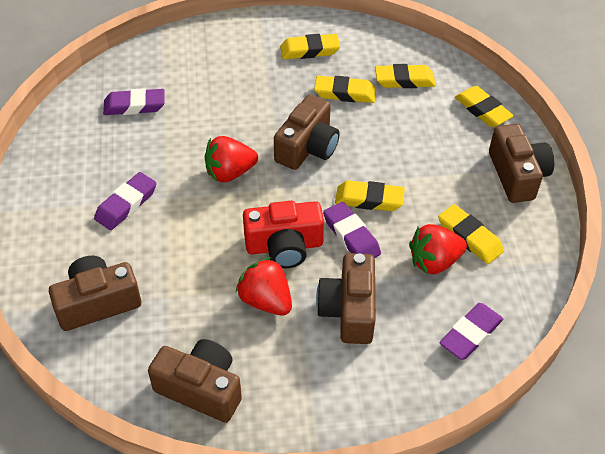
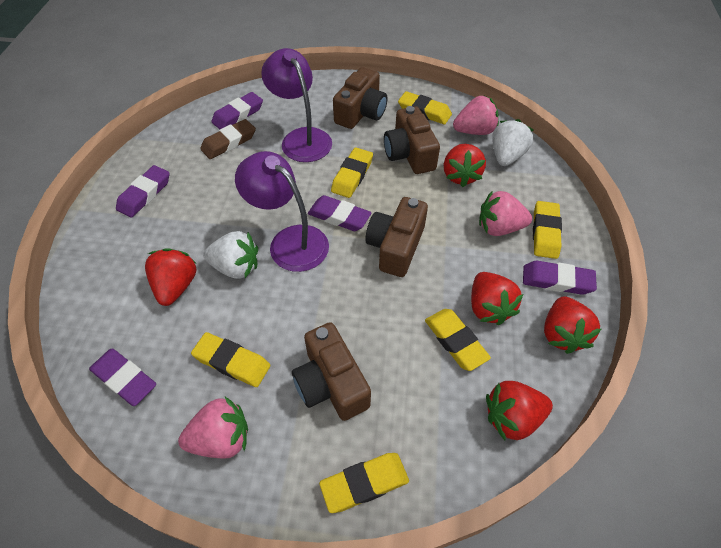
brown camera: [49,256,141,331] [148,339,242,423] [274,94,340,170] [316,253,375,344] [489,124,554,203] = 5 -> [292,322,371,421] [333,67,387,129] [365,197,428,277] [384,106,440,174] = 4
brown eraser: none = 0 -> [200,119,256,159] = 1
pink strawberry: none = 0 -> [178,397,248,459] [453,95,499,135] [479,190,532,236] = 3
purple eraser: [94,172,157,230] [103,88,164,115] [323,202,381,258] [439,303,503,360] = 4 -> [89,348,156,406] [116,165,169,217] [211,92,263,129] [308,195,371,231] [523,261,597,295] = 5
purple lamp: none = 0 -> [235,151,329,272] [261,48,332,162] = 2
red camera: [243,201,324,268] = 1 -> none = 0
red strawberry: [205,136,258,182] [236,257,292,316] [409,224,467,275] = 3 -> [145,248,197,306] [444,144,486,187] [471,272,523,325] [486,381,553,440] [544,296,601,354] = 5
white strawberry: none = 0 -> [203,231,258,279] [492,119,534,166] = 2

